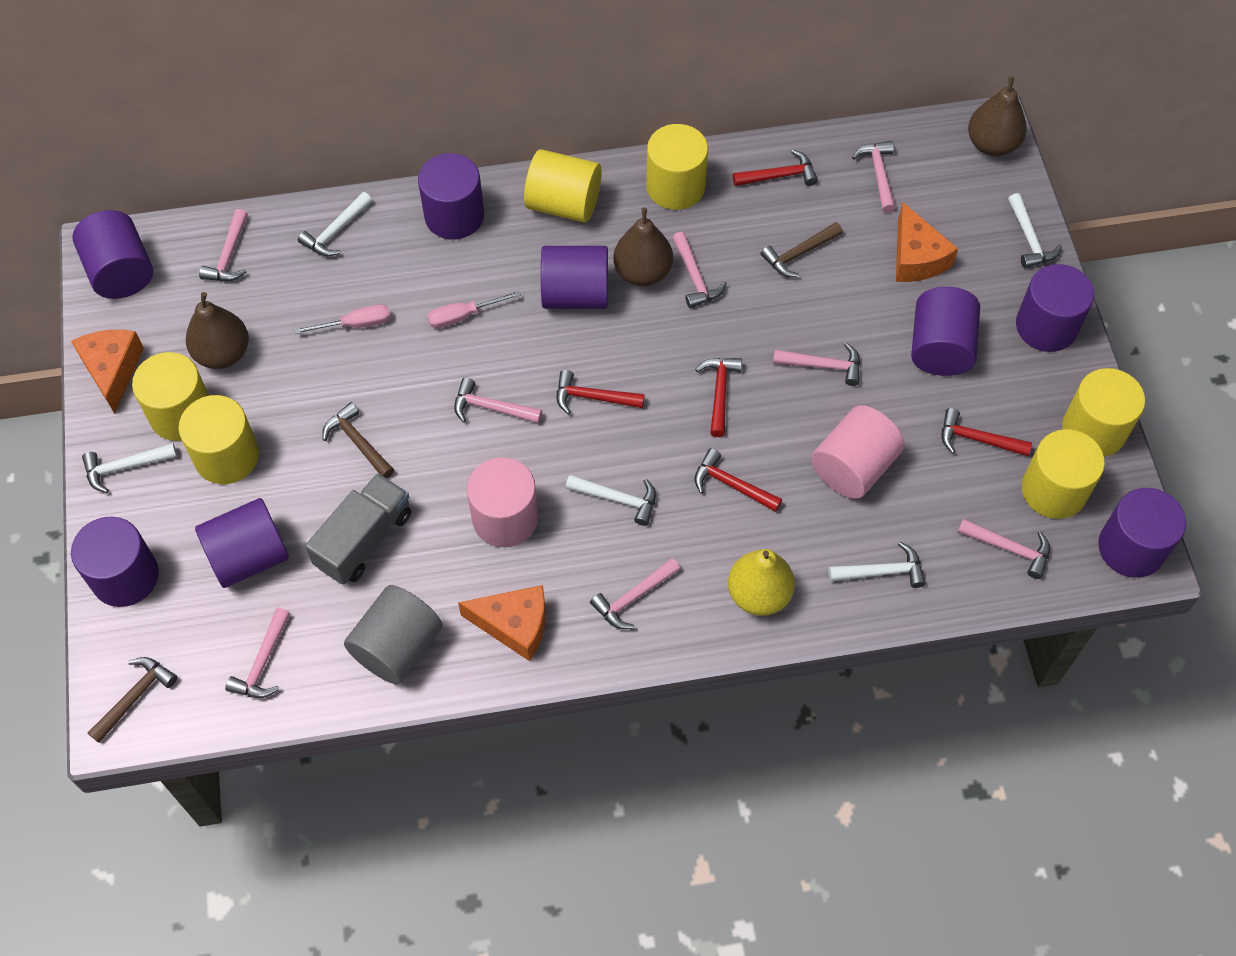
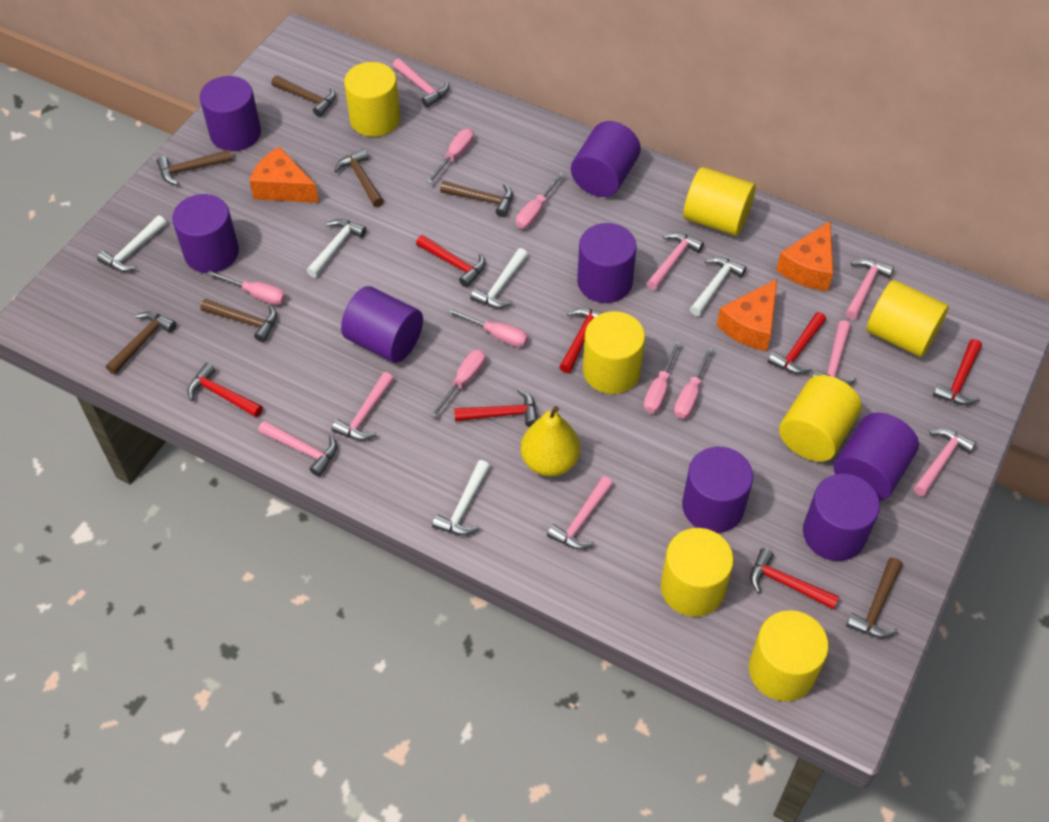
brown hammer: [88,657,177,743] [322,402,394,478] [761,222,843,277] = 3 -> [106,311,177,375] [157,149,233,185] [200,299,277,342] [272,75,336,117] [334,149,384,207] [440,181,513,217] [846,557,902,638] = 7
brown pear: [186,292,249,369] [614,208,673,286] [968,76,1027,156] = 3 -> none = 0
grey cylinder: [344,585,443,685] = 1 -> none = 0
grey truck: [305,473,411,585] = 1 -> none = 0
pink cylinder: [467,458,538,547] [811,405,904,499] = 2 -> none = 0
pink screwdriver: [294,304,391,334] [427,291,521,328] = 2 -> [207,271,286,305] [426,129,474,184] [430,350,486,418] [447,308,528,347] [516,172,564,229] [644,341,681,413] [674,347,713,419] = 7
red hammer: [557,370,645,414] [694,448,782,512] [695,358,742,437] [733,150,818,186] [942,408,1032,456] = 5 -> [187,363,263,418] [416,235,485,287] [454,389,538,427] [559,308,603,373] [750,548,839,610] [768,312,826,374] [933,339,982,405] = 7
yellow cylinder: [132,352,209,441] [178,395,259,484] [524,149,602,223] [646,124,708,210] [1022,429,1105,519] [1062,368,1145,457] = 6 -> [344,62,400,137] [583,311,645,394] [661,528,734,617] [683,167,756,236] [749,610,829,701] [779,375,862,462] [866,280,949,357] = 7

